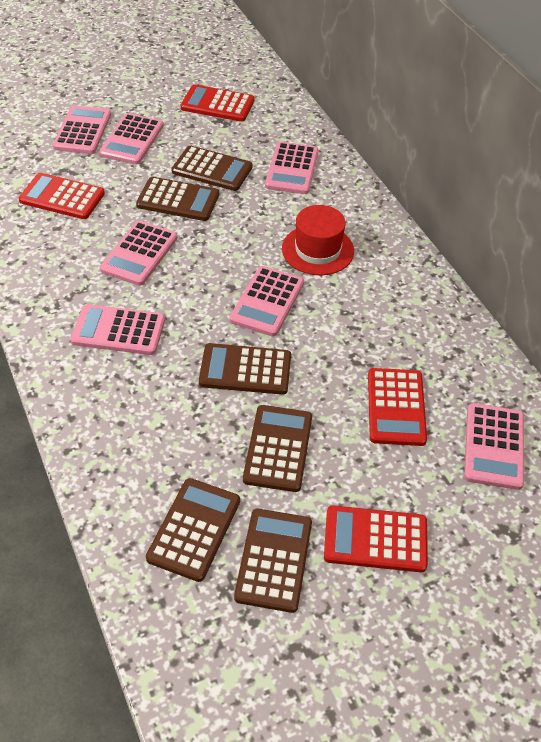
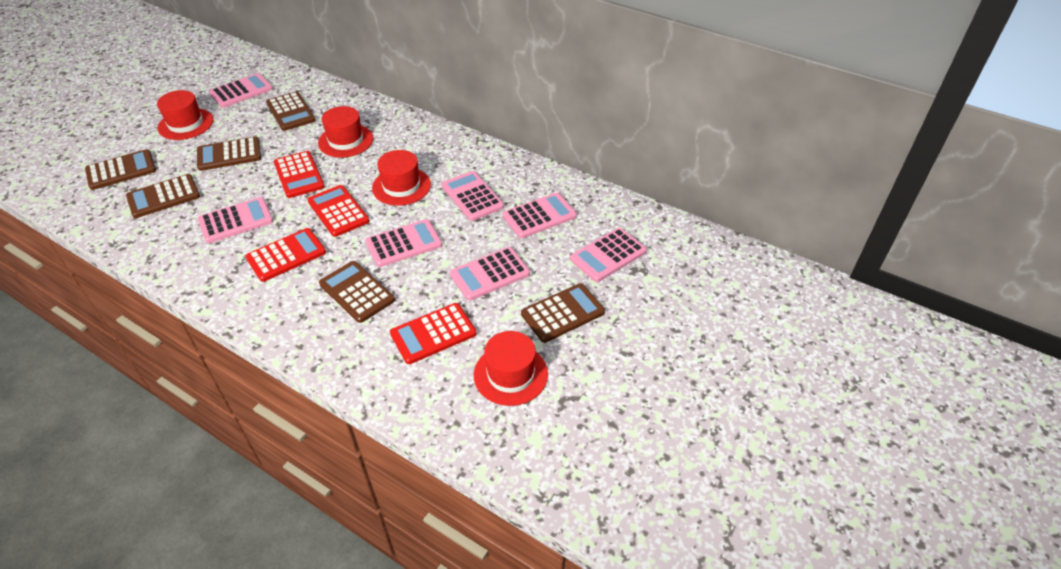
red hat: [282,205,354,275] = 1 -> [157,90,213,140] [318,106,373,158] [372,150,431,206] [474,331,548,406] = 4

